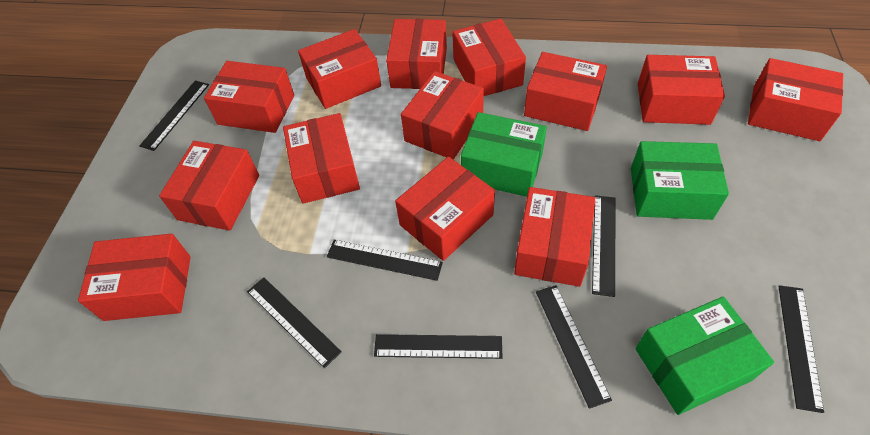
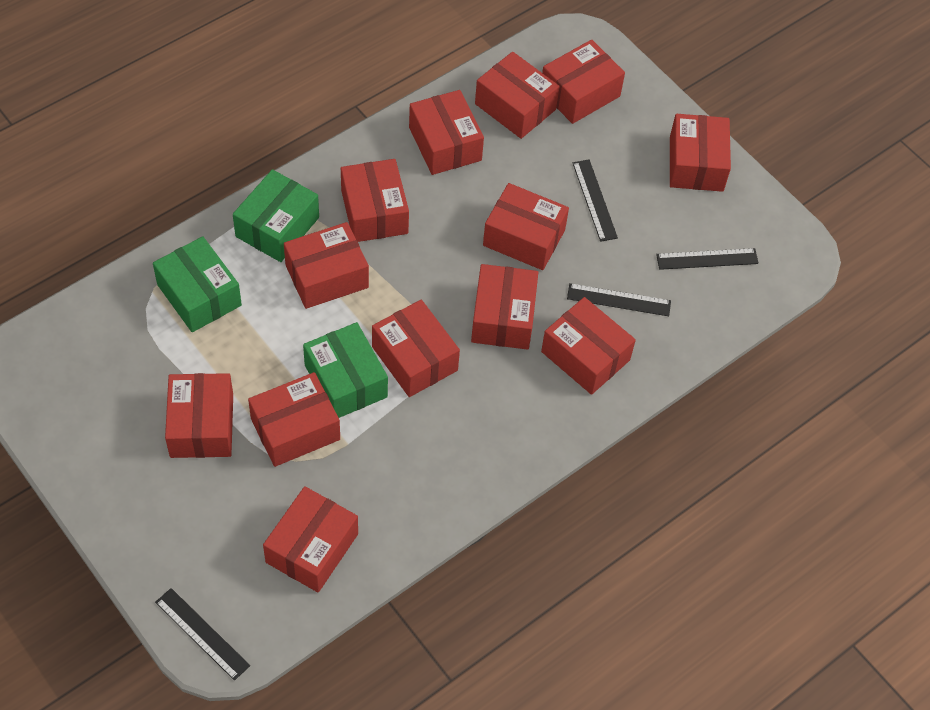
black ruler: [139,81,209,151] [247,277,342,368] [327,240,443,281] [374,334,503,359] [536,285,612,409] [592,195,615,297] [778,285,824,413] = 7 -> [155,588,250,681] [567,283,671,316] [573,160,618,242] [656,248,759,270] = 4

